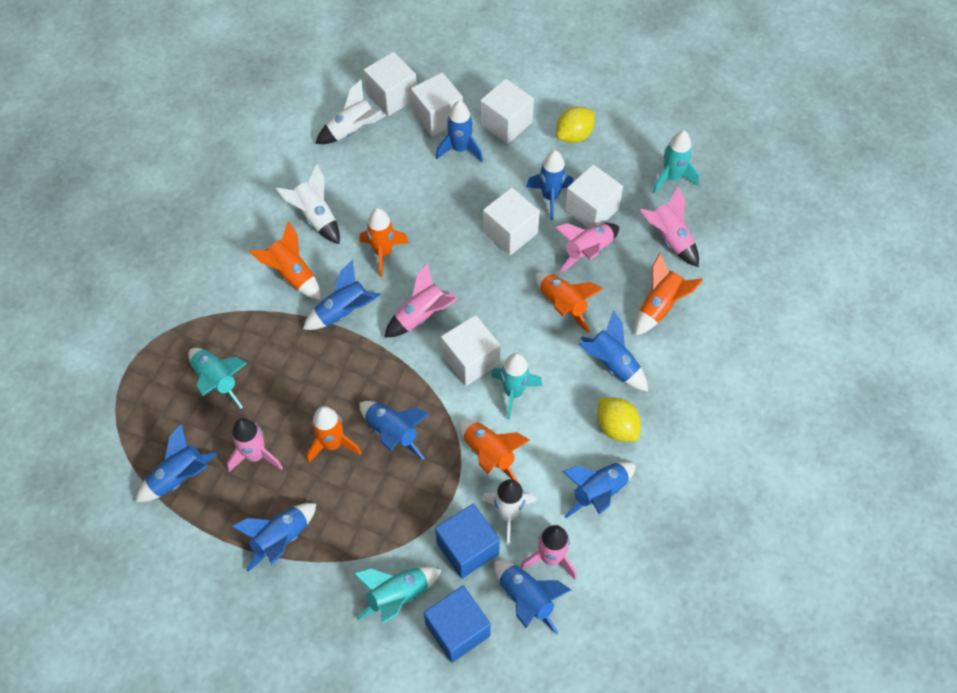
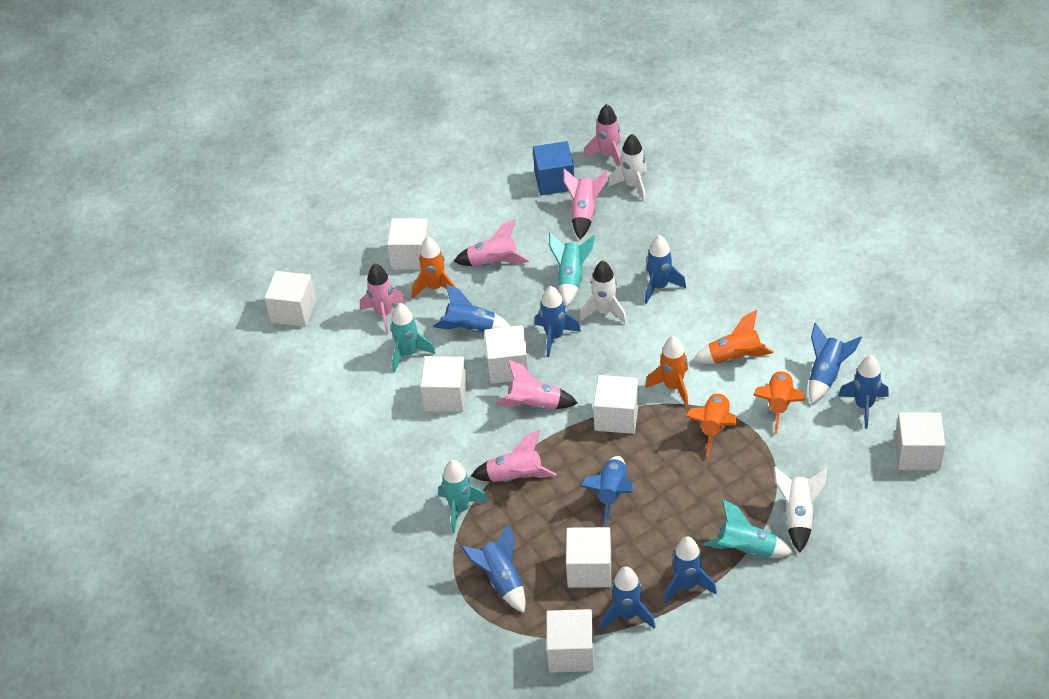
blue cube: [424,586,491,663] [435,503,500,579] = 2 -> [533,141,574,195] = 1
orange rocket: [249,221,321,300] [307,406,361,463] [360,208,409,277] [459,419,530,484] [535,272,603,333] [635,253,703,336] = 6 -> [412,237,456,298] [645,336,688,406] [685,391,737,457] [692,310,774,364] [753,369,805,434] = 5
pink rocket: [227,418,283,472] [384,263,457,338] [520,525,577,580] [555,223,619,273] [640,186,699,267] = 5 -> [360,264,406,334] [453,219,530,266] [471,430,556,482] [495,360,578,409] [563,168,608,239] [584,104,621,167] = 6
white cube: [364,52,417,116] [411,73,463,137] [441,315,501,386] [480,79,534,144] [483,187,540,255] [565,164,623,228] = 6 -> [264,271,316,327] [387,218,430,270] [420,356,467,412] [484,325,529,384] [546,609,594,673] [566,527,611,588] [593,375,639,434] [895,412,945,470] = 8
yellow lemon: [556,106,595,143] [597,398,641,442] = 2 -> none = 0

